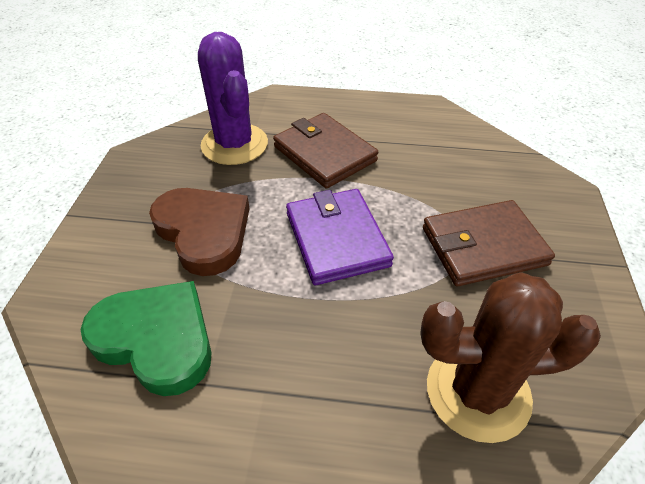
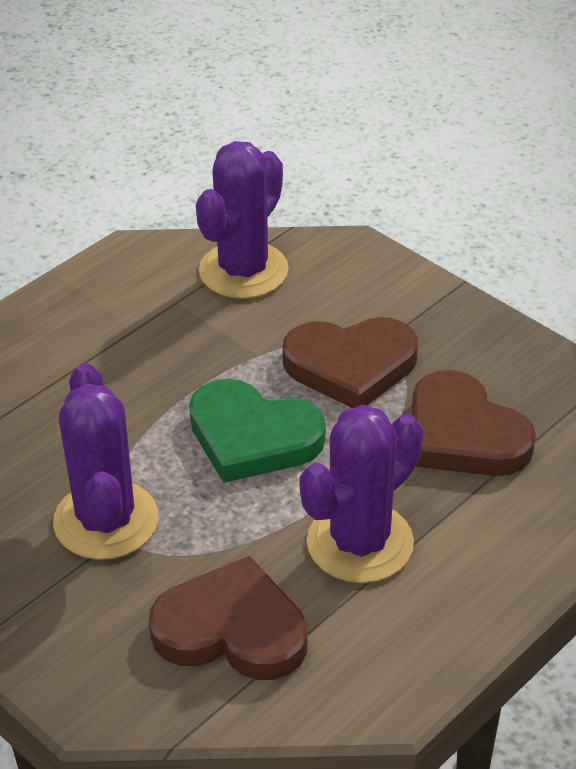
brown cactus: [420,272,601,443] = 1 -> none = 0
brown heart: [149,188,250,276] = 1 -> [149,556,307,680] [282,317,418,408] [412,370,536,476] = 3
brown wallet: [273,113,378,189] [423,200,555,286] = 2 -> none = 0
purple cactus: [198,32,268,165] = 1 -> [53,363,158,560] [196,141,289,299] [299,405,423,583] = 3
purple wallet: [286,189,394,285] = 1 -> none = 0

